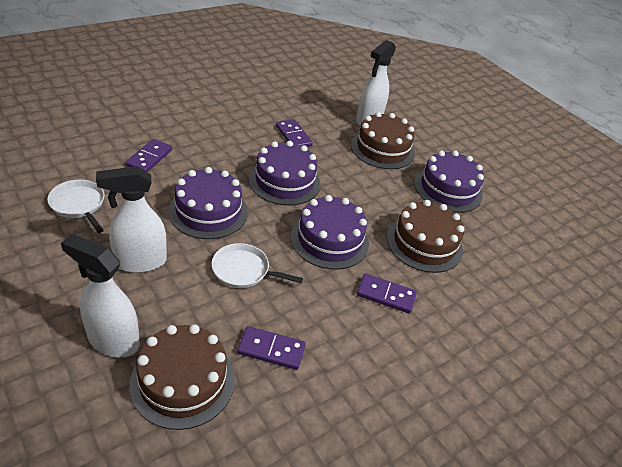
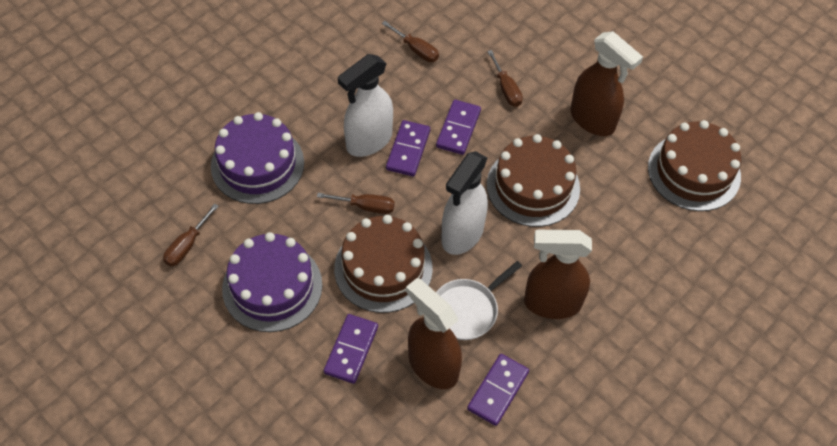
brown screwdriver: none = 0 -> [163,203,218,266] [317,193,395,214] [382,21,439,62] [487,50,523,107] = 4
brown spray bottle: none = 0 -> [406,278,462,389] [524,230,592,319] [570,31,643,136] = 3
purple cake: [168,167,248,239] [249,141,321,206] [291,195,369,270] [414,151,484,213] = 4 -> [211,112,304,204] [222,232,322,332] = 2
white pan: [47,179,104,233] [211,243,303,288] = 2 -> [436,261,522,340] = 1
white spray bottle: [61,234,140,357] [96,166,167,273] [356,40,396,126] = 3 -> [338,54,393,157] [441,151,488,255] = 2

